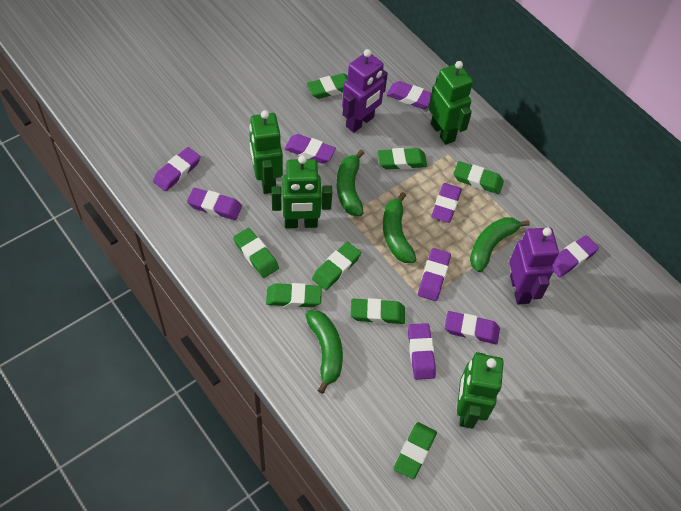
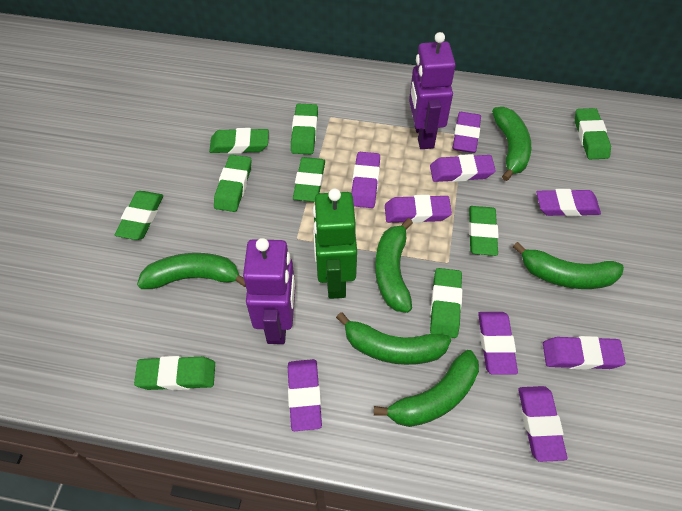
green banana: [305,310,343,394] [337,150,364,216] [383,192,417,263] [470,217,530,272] = 4 -> [137,253,246,289] [336,312,451,365] [374,350,479,427] [375,218,413,313] [492,107,531,181] [513,242,624,289] = 6
green eraser: [233,228,279,278] [266,283,322,307] [307,73,348,99] [312,242,361,290] [351,298,405,324] [377,148,427,170] [394,422,437,479] [453,161,504,194] = 8 -> [115,191,163,240] [134,356,215,390] [209,128,269,154] [214,155,251,212] [291,104,318,154] [293,157,325,202] [430,268,462,338] [469,206,499,256] [575,108,611,159] = 9
green robot: [249,110,283,194] [271,155,332,228] [429,61,473,145] [457,352,504,429] = 4 -> [313,189,357,299] = 1

